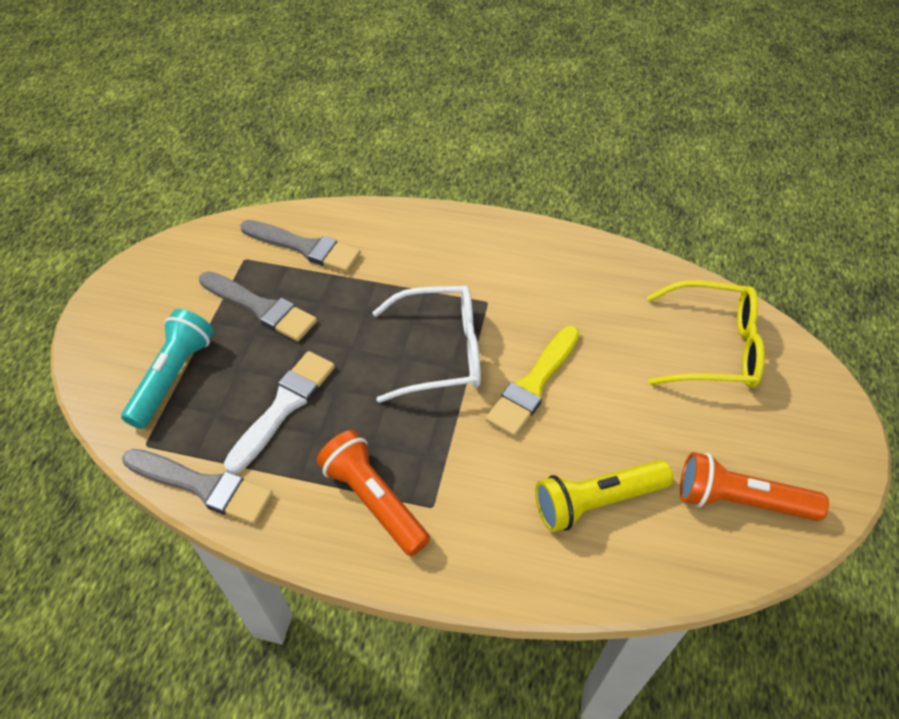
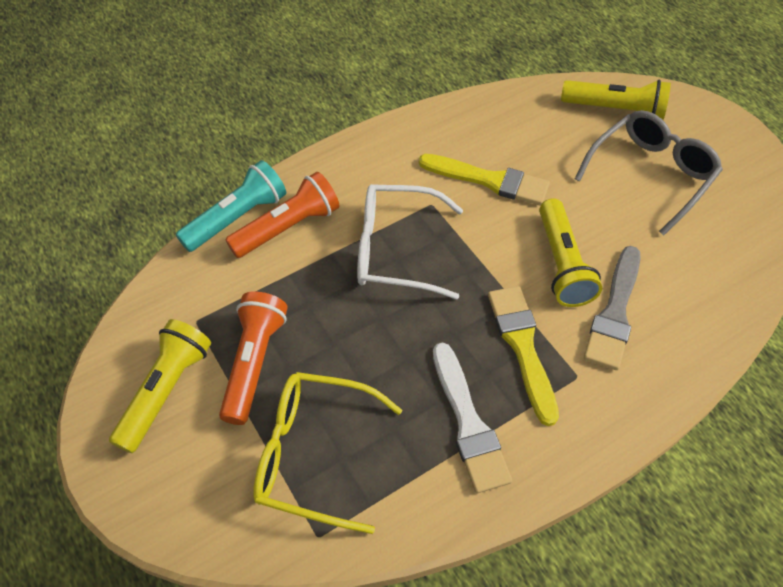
grey brush: [122,449,273,524] [199,271,317,342] [240,220,361,272] = 3 -> [584,246,641,370] = 1
grey glasses: none = 0 -> [575,110,723,236] = 1
yellow brush: [486,326,580,437] = 1 -> [419,154,550,206] [488,286,559,426] = 2
yellow flashlight: [535,460,673,532] = 1 -> [109,319,211,453] [539,198,602,307] [561,80,671,120] = 3

